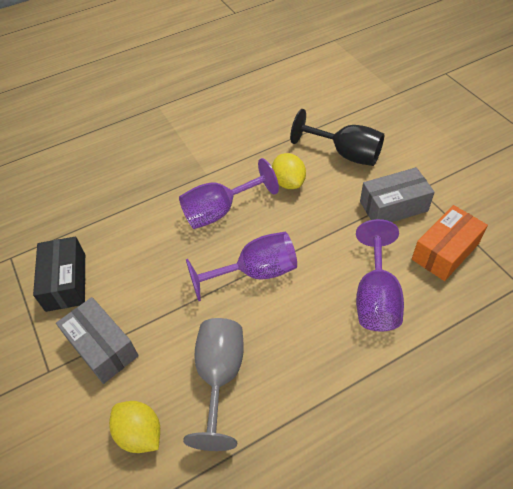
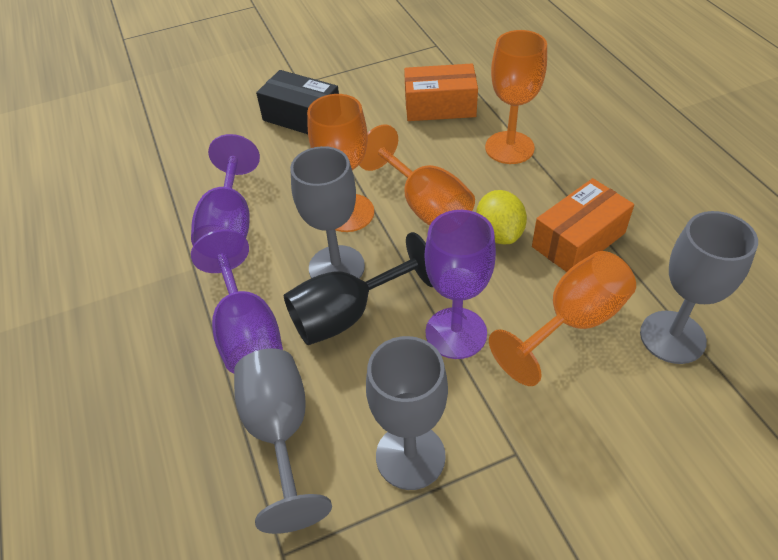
grey box: [56,297,139,384] [360,167,435,222] = 2 -> none = 0
grey goblet: [183,318,244,451] = 1 -> [234,349,332,534] [290,146,365,279] [366,336,448,490] [640,211,758,364] = 4
orange box: [412,205,488,281] = 1 -> [404,64,478,121] [532,178,634,272] = 2
orange goblet: none = 0 -> [307,94,374,232] [359,125,475,226] [485,30,547,164] [489,251,636,386] = 4
yellow lemon: [109,401,160,453] [272,153,306,189] = 2 -> [476,190,527,244] = 1

